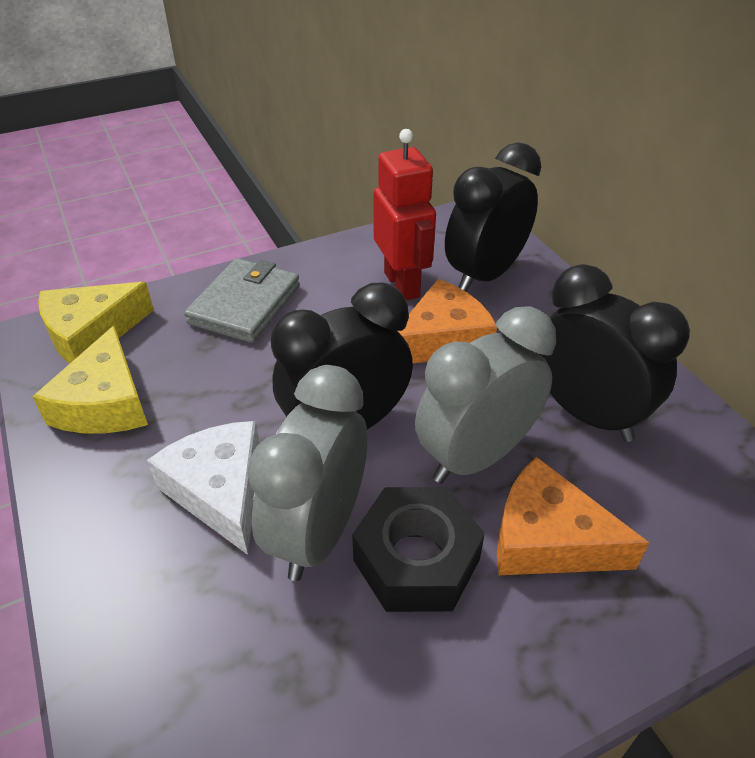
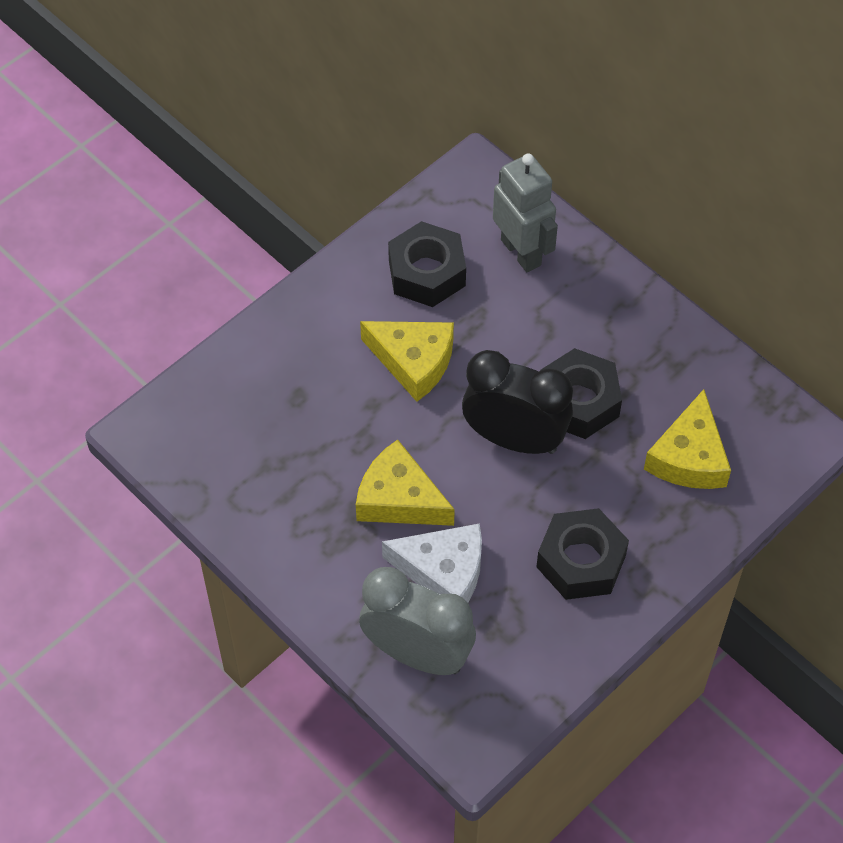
black clock: [271,283,413,430] [445,142,541,292] [538,264,690,442] = 3 -> [462,350,573,454] = 1
black nut: [352,487,485,612] = 1 -> [388,221,466,307] [536,508,629,600] [540,348,622,439] = 3
grey clock: [247,365,367,581] [415,306,556,483] = 2 -> [359,567,476,675] = 1
grey robot: none = 0 -> [493,154,558,272] = 1
grey wallet: [184,258,300,343] = 1 -> none = 0
orange cheese: [398,279,497,363] [497,457,650,575] = 2 -> none = 0
red robot: [373,129,436,300] = 1 -> none = 0
yellow cheese: [32,326,148,433] [38,282,154,363] = 2 -> [356,440,455,526] [360,321,454,402] [644,389,731,489] = 3

